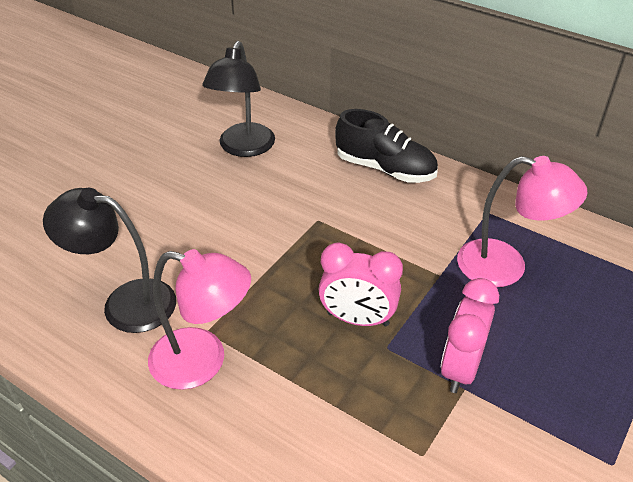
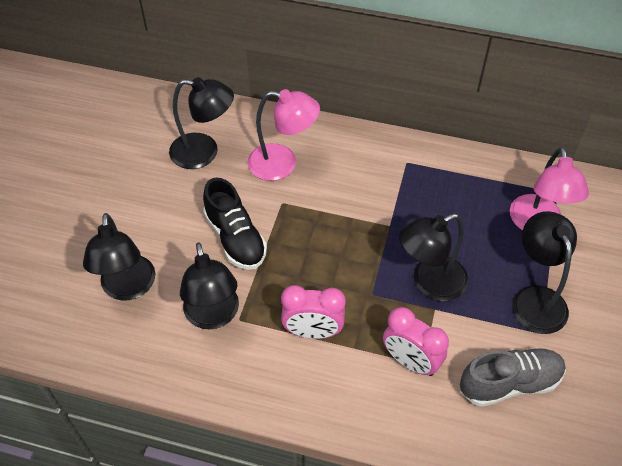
black lamp: [43,188,176,333] [202,41,275,157] = 2 -> [83,213,155,300] [169,77,234,169] [180,243,239,330] [399,214,468,301] [512,211,577,334] = 5
grey shoe: none = 0 -> [460,347,566,407] = 1

